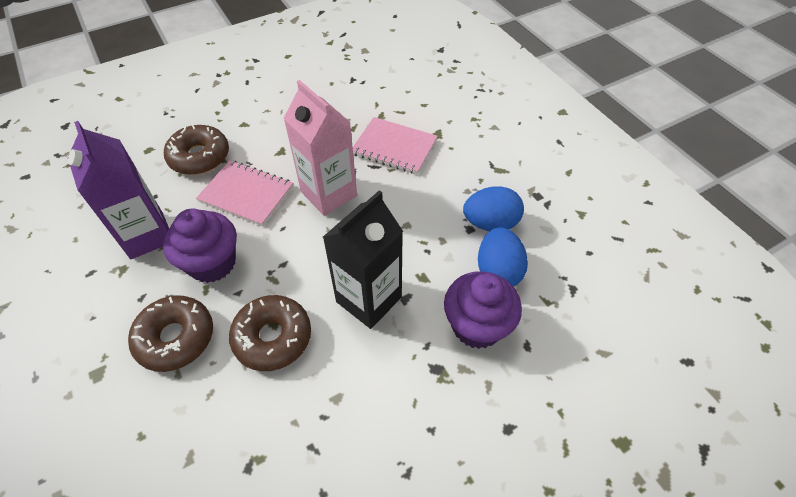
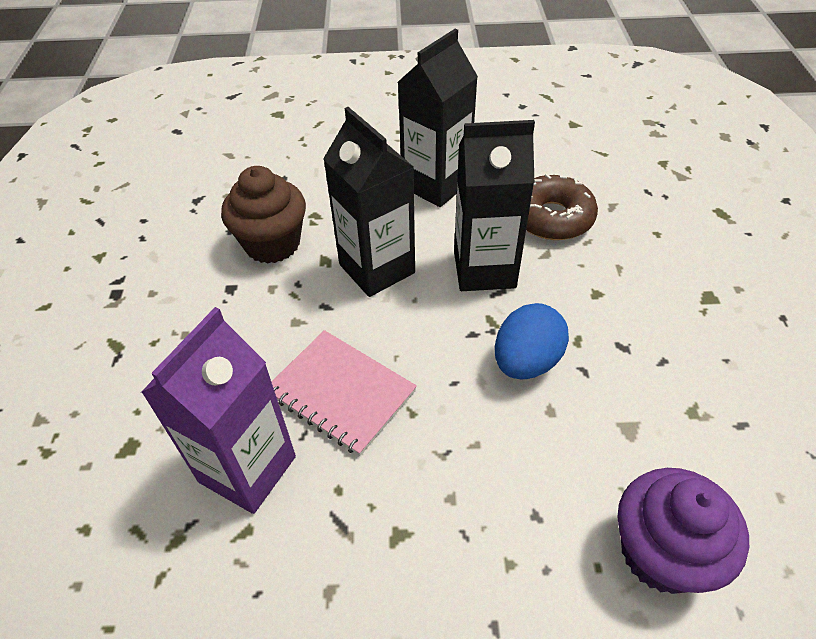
black carton: [323,190,403,329] = 1 -> [323,107,415,297] [398,29,478,207] [454,120,535,291] = 3
blue egg: [463,186,524,231] [478,227,528,287] = 2 -> [495,303,569,379] = 1
brown cupcake: none = 0 -> [221,166,306,264] = 1
brown donut: [128,295,213,372] [164,125,229,175] [229,295,311,371] = 3 -> [526,174,598,240] = 1
pink carton: [284,80,357,216] = 1 -> none = 0
pink notebook: [196,160,293,226] [353,117,438,174] = 2 -> [272,330,417,456] = 1
purple cupcake: [163,209,237,283] [444,271,522,349] = 2 -> [617,468,749,594] = 1

